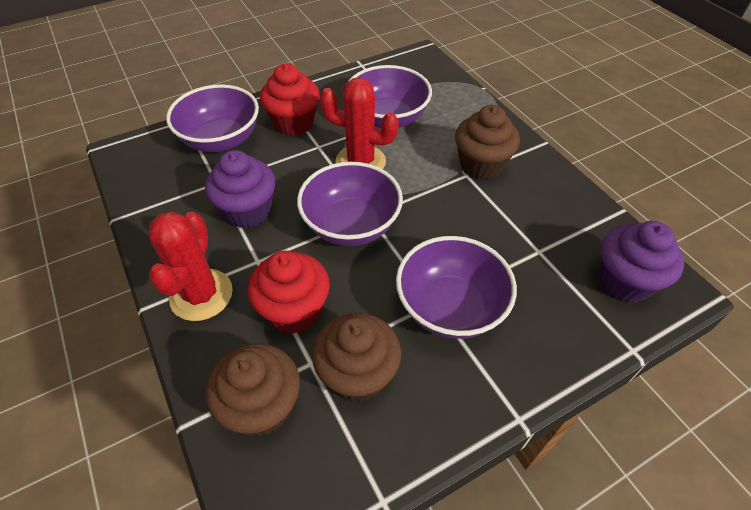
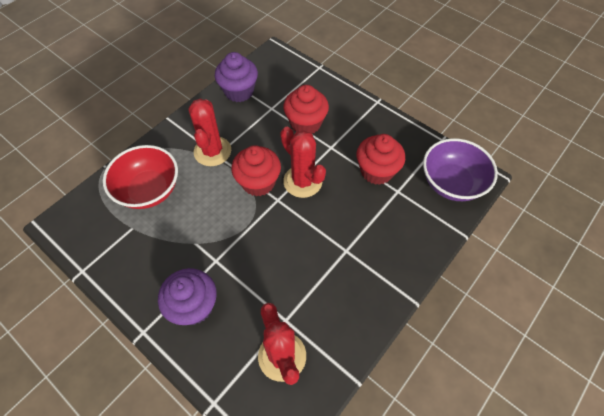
brown cupcake: [206,343,300,436] [312,313,401,402] [455,105,520,180] = 3 -> none = 0
purple bowl: [166,84,259,152] [297,162,403,246] [349,65,432,128] [396,236,517,339] = 4 -> [423,138,498,201] = 1
red bowl: none = 0 -> [103,145,178,209] = 1
red cactus: [149,211,233,321] [320,78,399,169] = 2 -> [188,99,231,166] [258,303,306,385] [280,127,326,198] = 3
red cupcake: [248,251,330,334] [260,64,320,136] = 2 -> [231,145,281,196] [283,85,329,134] [357,134,405,185] = 3

